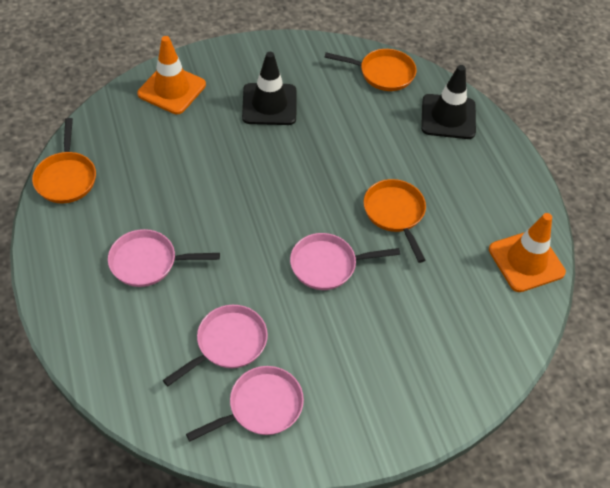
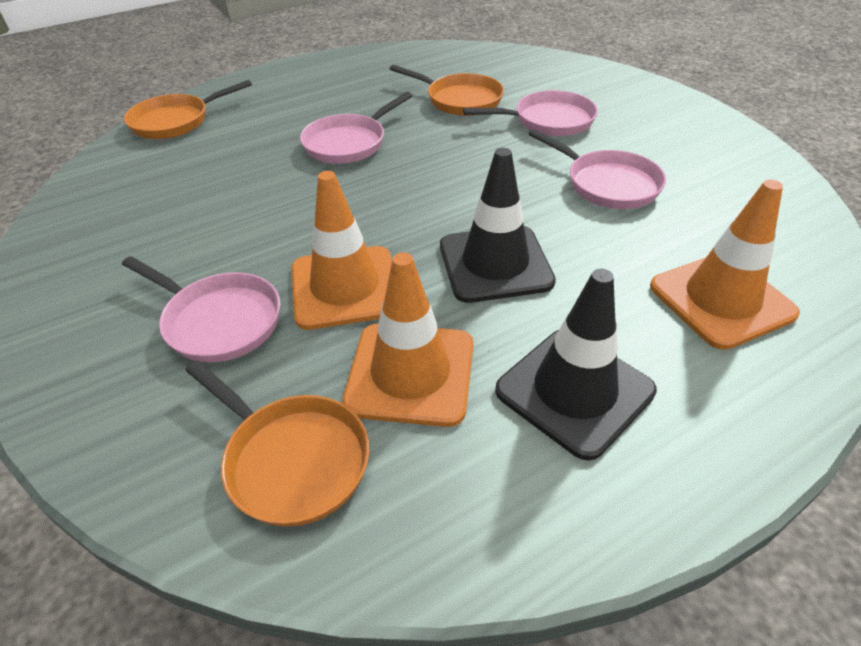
orange traffic cone: [137,36,206,114] [489,213,566,292] = 2 -> [291,171,392,330] [342,252,474,427] [650,180,800,350] = 3

